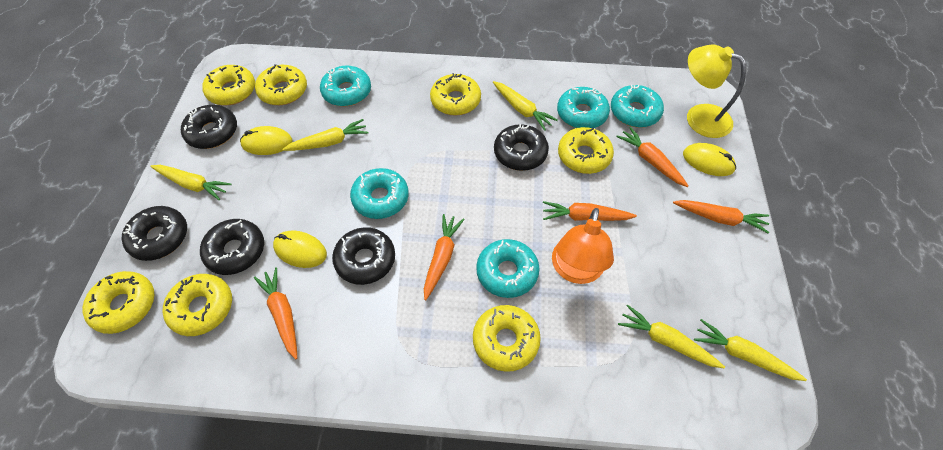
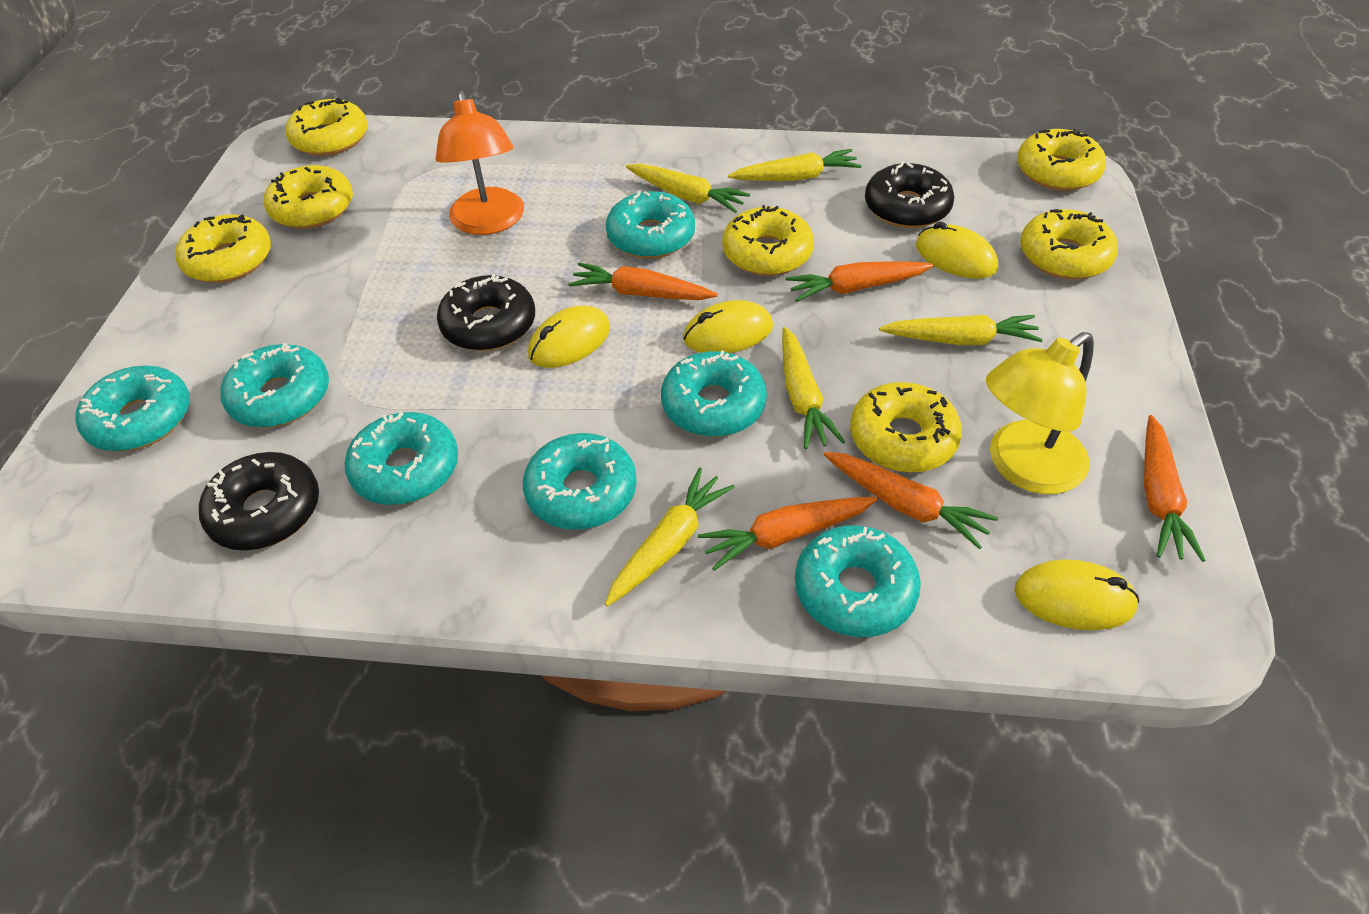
black donut: [122,206,187,261] [181,105,237,149] [200,219,264,275] [332,227,395,285] [494,124,549,171] = 5 -> [199,452,319,550] [437,274,535,351] [865,161,955,228] = 3
turquoise donut: [320,66,371,106] [350,168,409,219] [476,239,540,298] [557,87,610,128] [611,85,664,128] = 5 -> [75,366,190,452] [220,343,329,428] [345,412,458,505] [523,433,637,530] [606,190,695,259] [661,350,767,437] [795,525,921,637] = 7
yellow mouse: [240,126,293,155] [273,230,327,268] [683,143,736,176] = 3 -> [528,306,610,368] [683,300,773,353] [916,221,998,279] [1014,559,1139,630] = 4

